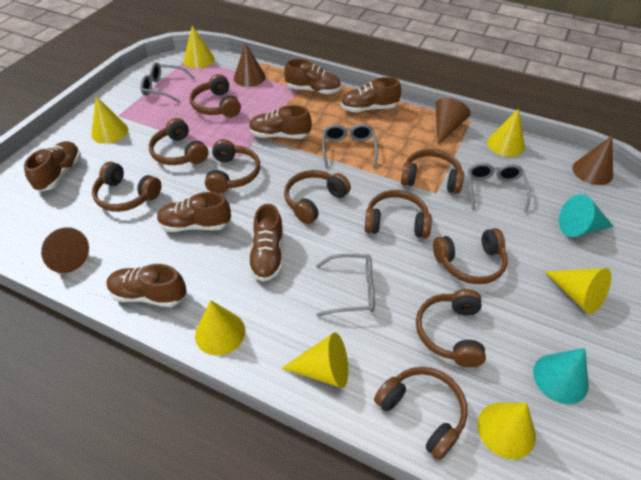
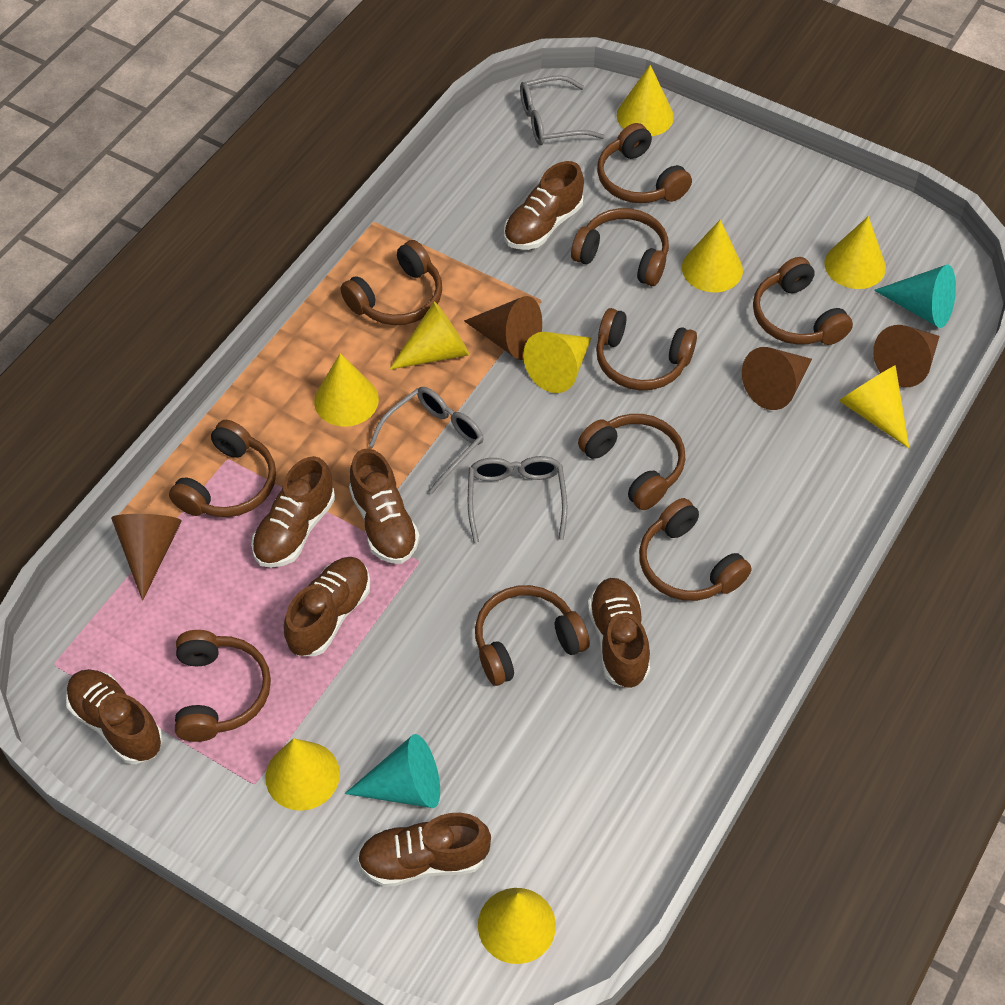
grey glasses: [140,62,195,103] [316,254,375,317] [322,124,378,168] [468,163,531,213] = 4 -> [369,387,484,494] [468,456,567,543] [520,75,605,145] = 3
yellow cone: [91,96,128,144] [184,25,215,68] [195,300,245,356] [281,332,348,388] [478,403,536,459] [487,108,525,157] [545,268,611,314] = 7 -> [265,738,340,811] [314,353,379,427] [389,301,469,370] [478,888,556,964] [523,332,591,393] [617,65,674,136] [682,220,743,292] [825,216,886,289] [839,365,909,448] = 9

